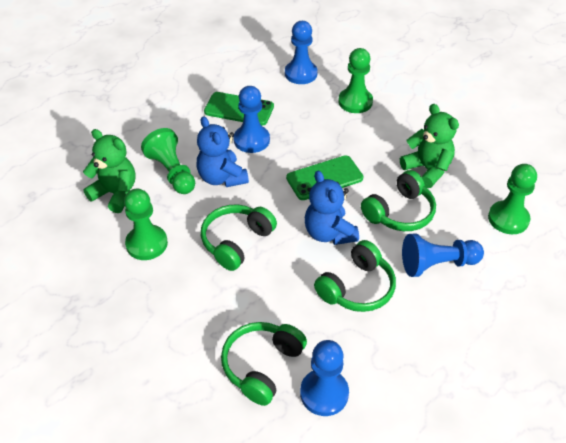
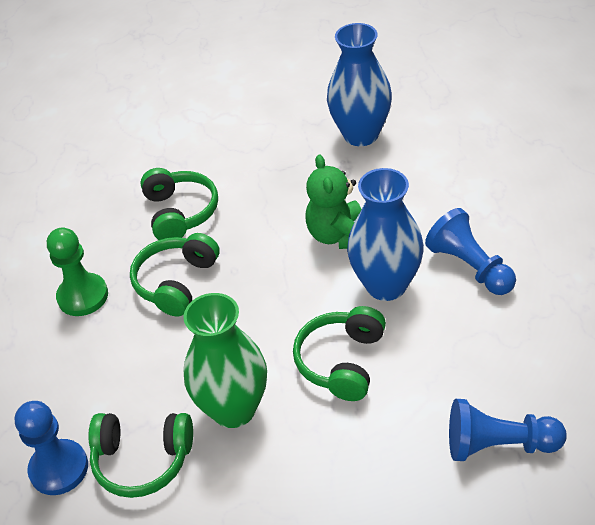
blue pawn: [234,86,270,153] [285,21,318,84] [300,340,349,416] [402,233,484,277] = 4 -> [15,401,88,495] [425,208,516,295] [449,399,567,461] = 3
blue teddy bear: [197,116,249,187] [305,170,359,245] = 2 -> none = 0
blue vase: none = 0 -> [327,23,392,146] [347,168,424,301] = 2
green pawn: [124,189,168,260] [141,128,195,194] [338,48,373,113] [488,164,537,234] = 4 -> [47,227,108,316] = 1
green phone: [204,92,274,126] [286,155,363,200] = 2 -> none = 0
green teddy bear: [83,129,136,213] [400,104,459,188] = 2 -> [305,154,362,249] = 1
green vase: none = 0 -> [183,293,267,428] = 1

